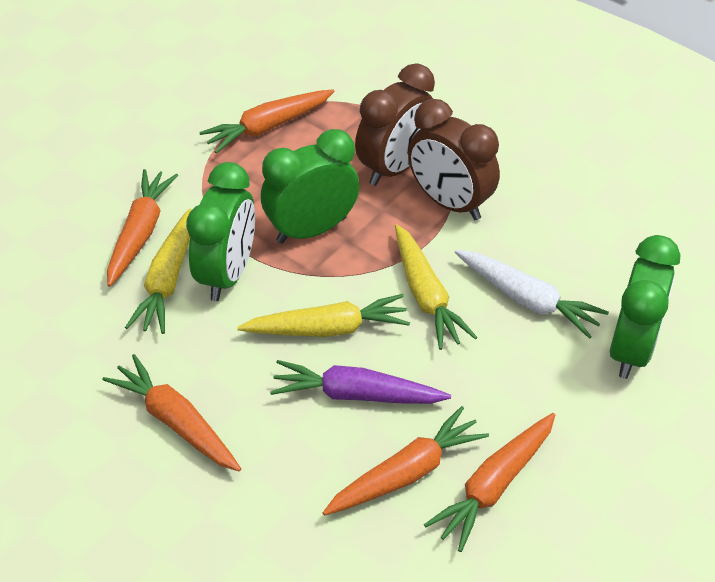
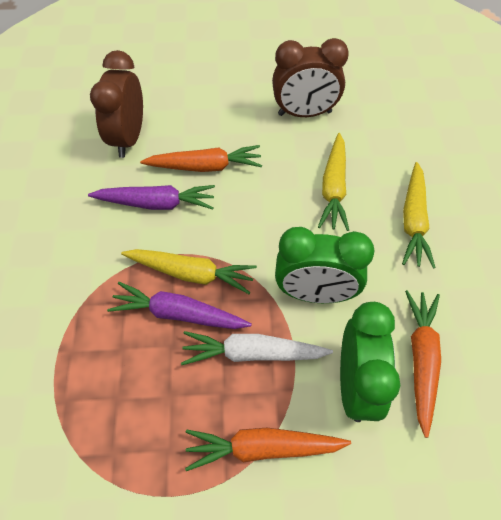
green clock: [186,162,255,301] [261,129,359,244] [610,235,680,379] = 3 -> [275,227,375,303] [340,302,400,422] = 2
orange carrot: [102,354,241,471] [107,169,178,287] [199,89,335,154] [323,406,489,516] [424,413,555,552] = 5 -> [140,145,262,172] [185,428,351,471] [405,290,441,438] = 3
purple carrot: [270,360,451,404] = 1 -> [88,185,215,210] [107,282,252,329] = 2

